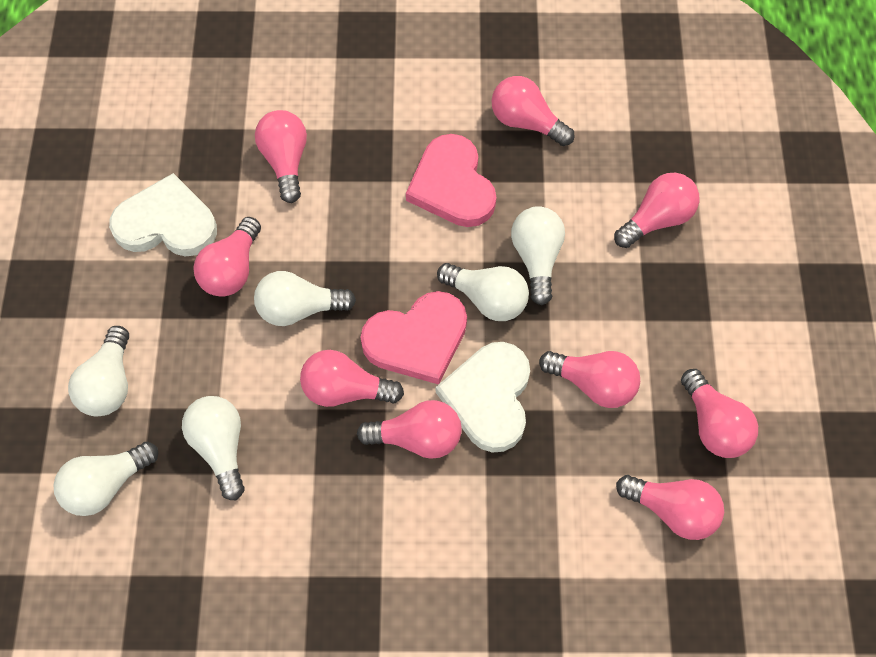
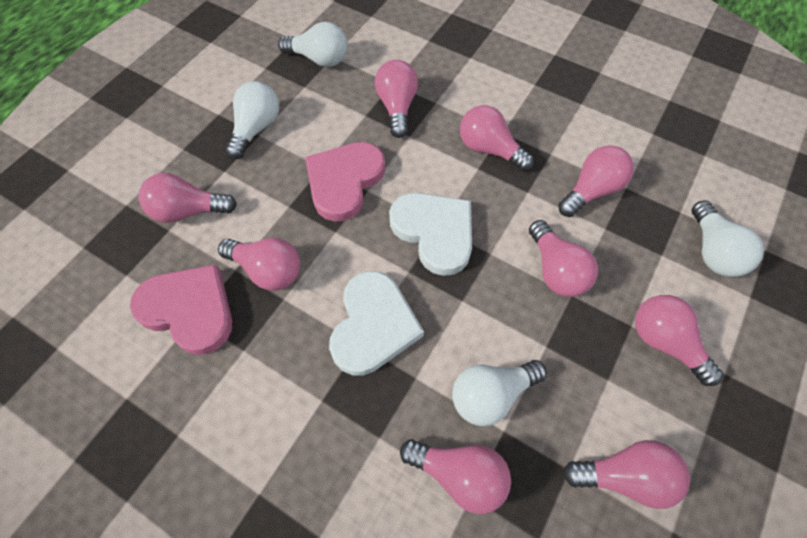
white light bulb: [54,442,158,516] [68,326,129,416] [182,396,245,500] [254,271,356,326] [437,263,529,321] [511,206,565,305] = 6 -> [226,81,279,159] [278,22,347,67] [452,360,547,426] [692,200,764,277] = 4

